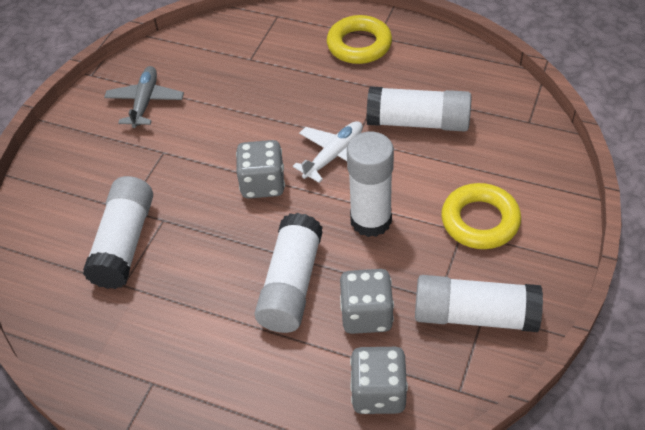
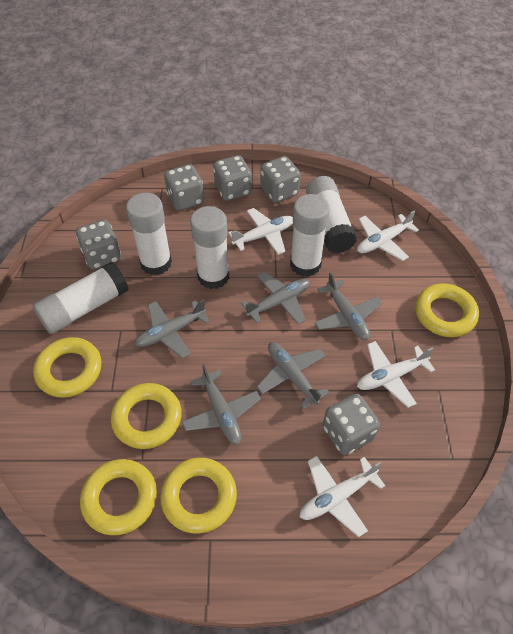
grey dice: [236,140,285,199] [340,269,394,334] [350,347,408,414] = 3 -> [76,220,121,270] [164,164,204,211] [213,155,252,201] [260,156,301,203] [323,394,380,455] = 5
grey plane: [104,66,184,128] = 1 -> [135,300,210,358] [182,364,261,445] [241,272,310,324] [257,342,330,409] [314,272,382,340] = 5
white plane: [293,121,363,183] = 1 -> [228,208,293,255] [300,456,385,537] [357,210,419,261] [357,341,435,408] = 4
yellow ring: [327,15,392,64] [441,183,521,249] = 2 -> [33,337,101,398] [80,459,157,535] [111,383,182,449] [160,458,237,534] [415,283,479,337] = 5

